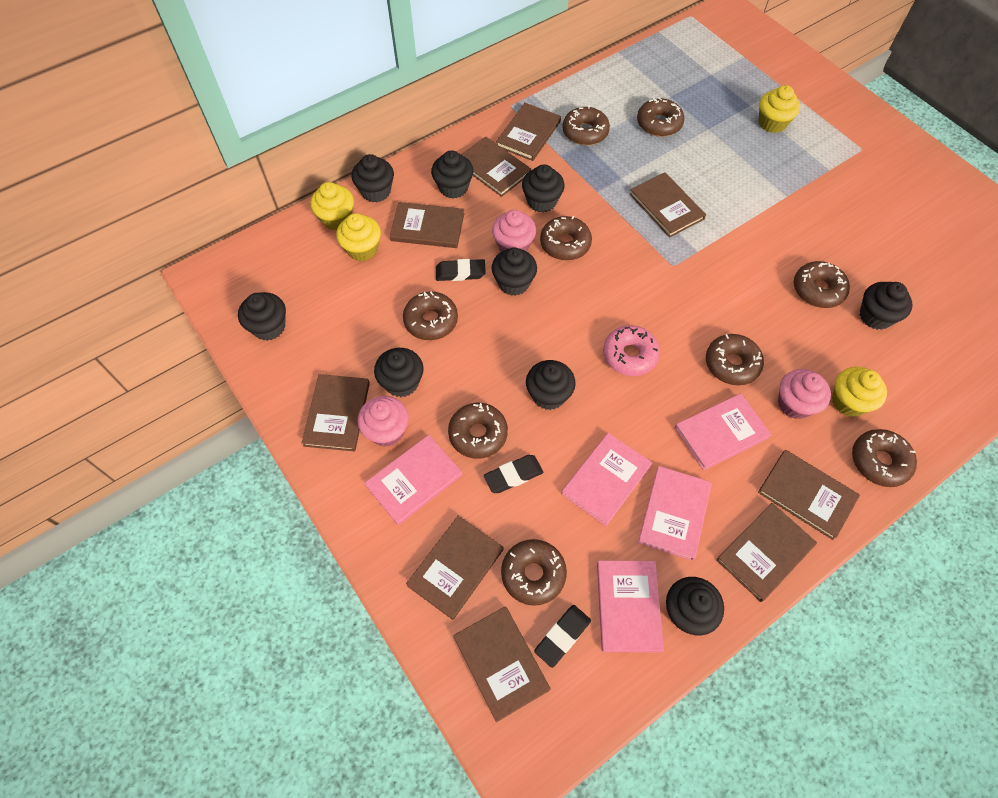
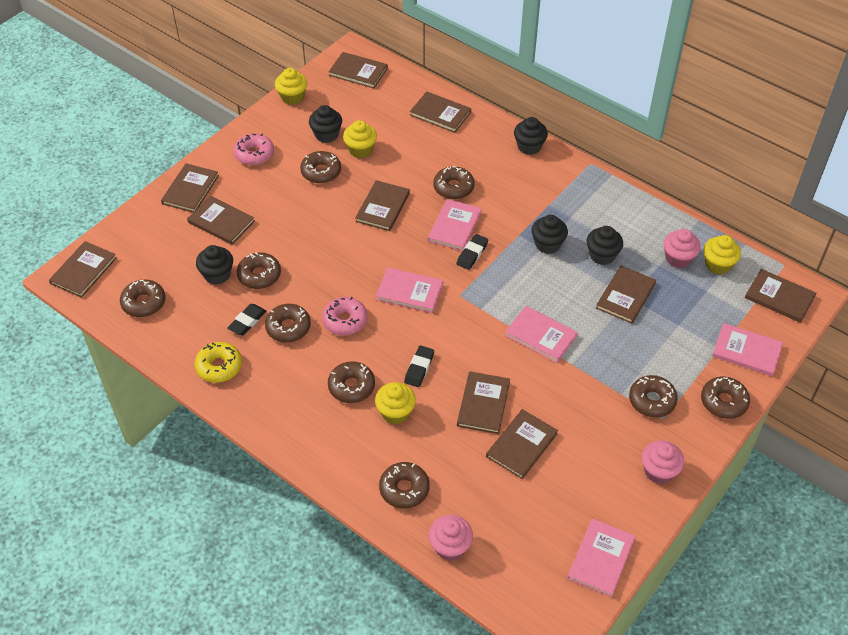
black cupcake: [238,292,286,341] [352,154,394,202] [374,348,424,397] [431,150,473,199] [492,248,537,296] [522,164,565,213] [526,360,576,410] [666,577,724,635] [860,282,913,330] = 9 -> [196,245,233,285] [309,105,342,143] [514,117,548,155] [531,215,568,254] [587,226,623,265] = 5
brown book: [302,374,370,452] [390,202,464,248] [406,516,503,620] [453,606,550,722] [461,136,531,197] [496,103,561,161] [630,172,706,238] [716,503,817,602] [758,450,860,540] = 9 -> [49,241,117,298] [161,163,219,212] [187,196,255,245] [329,52,388,88] [355,180,410,231] [410,91,471,133] [457,371,510,434] [486,409,558,479] [596,265,656,324] [745,269,816,323] = 10
pink donut: [603,325,660,376] = 1 -> [234,134,274,165] [322,297,367,335] = 2
yellow donut: none = 0 -> [195,342,242,383] = 1

